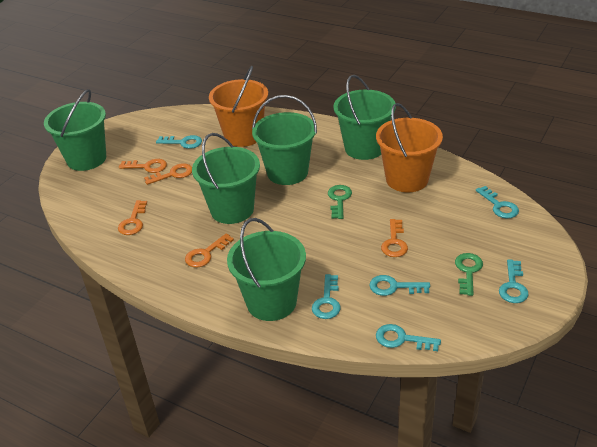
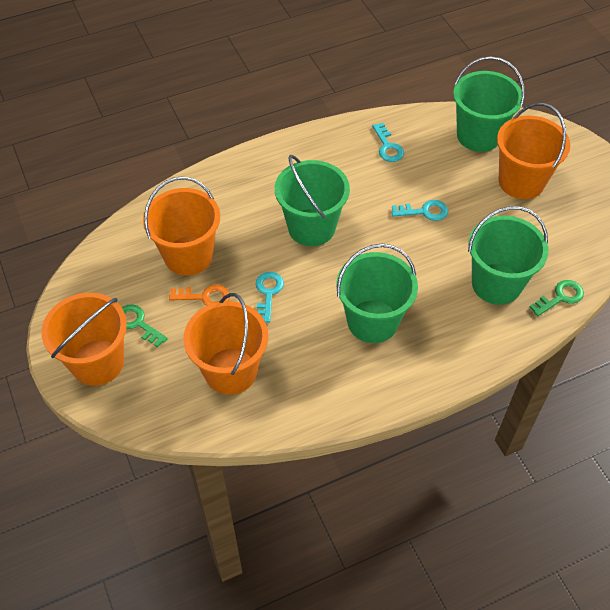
green bucket: [44,89,106,171] [192,133,260,224] [227,218,306,321] [252,95,317,185] [333,75,396,160] = 5 -> [275,155,350,246] [336,244,418,343] [453,56,525,152] [468,206,548,305] = 4
orange bucket: [209,66,268,147] [376,103,443,192] = 2 -> [41,293,127,386] [143,176,220,276] [184,293,268,395] [497,103,570,199] = 4
orange key: [118,200,147,235] [119,159,167,173] [144,163,192,185] [185,233,234,268] [381,219,408,257] = 5 -> [169,285,230,306] = 1
turquoise key: [156,135,202,149] [312,274,341,319] [369,275,430,296] [376,324,441,351] [476,186,519,218] [499,259,529,303] = 6 -> [256,272,284,323] [372,123,404,162] [392,200,448,221] = 3

